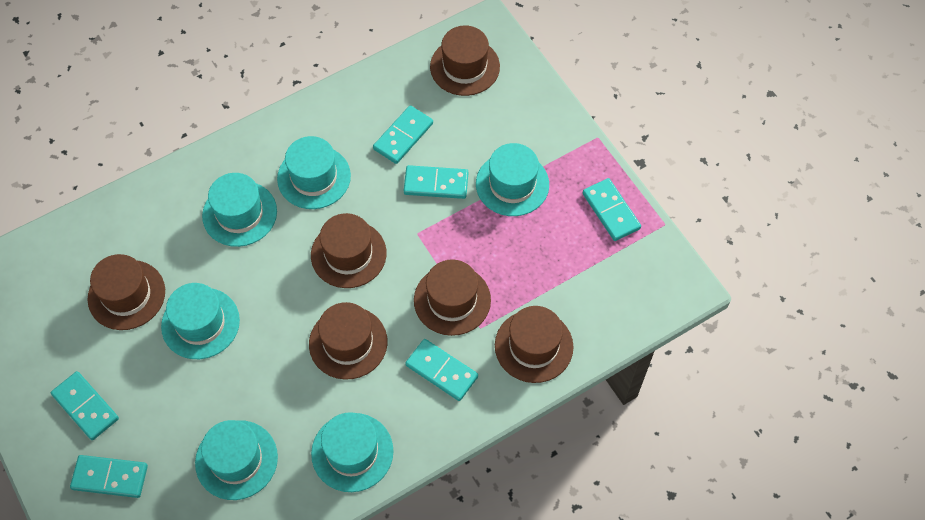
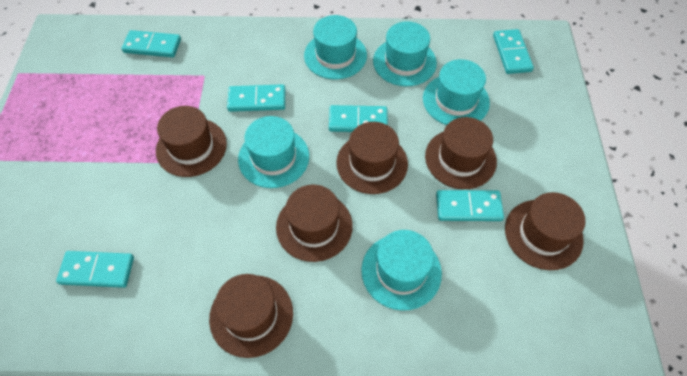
turquoise hat: [161,283,240,359] [195,420,278,500] [202,173,277,247] [277,136,351,209] [311,412,393,492] [476,143,549,216] = 6 -> [238,116,309,188] [304,15,367,79] [361,230,442,311] [373,21,437,86] [423,59,490,125] = 5

